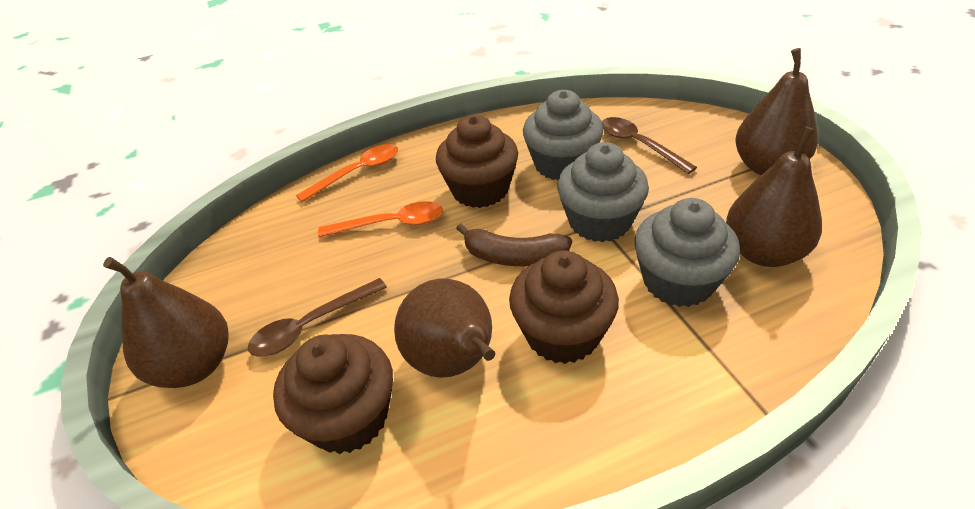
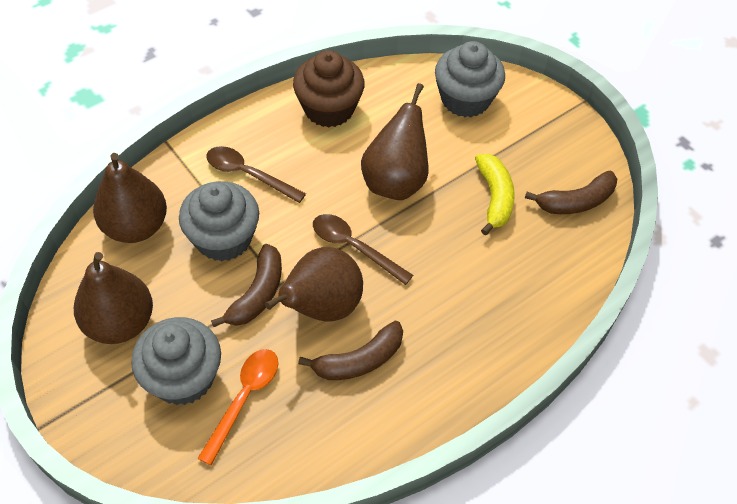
brown banana: [456,223,572,266] = 1 -> [211,244,282,327] [298,321,403,380] [525,171,617,214] = 3
brown cupcake: [273,334,393,454] [436,115,518,208] [509,250,619,364] = 3 -> [293,50,365,127] = 1
orange spoon: [296,144,398,202] [318,201,443,237] = 2 -> [197,349,278,465] = 1
yellow banana: none = 0 -> [475,154,515,235] = 1

